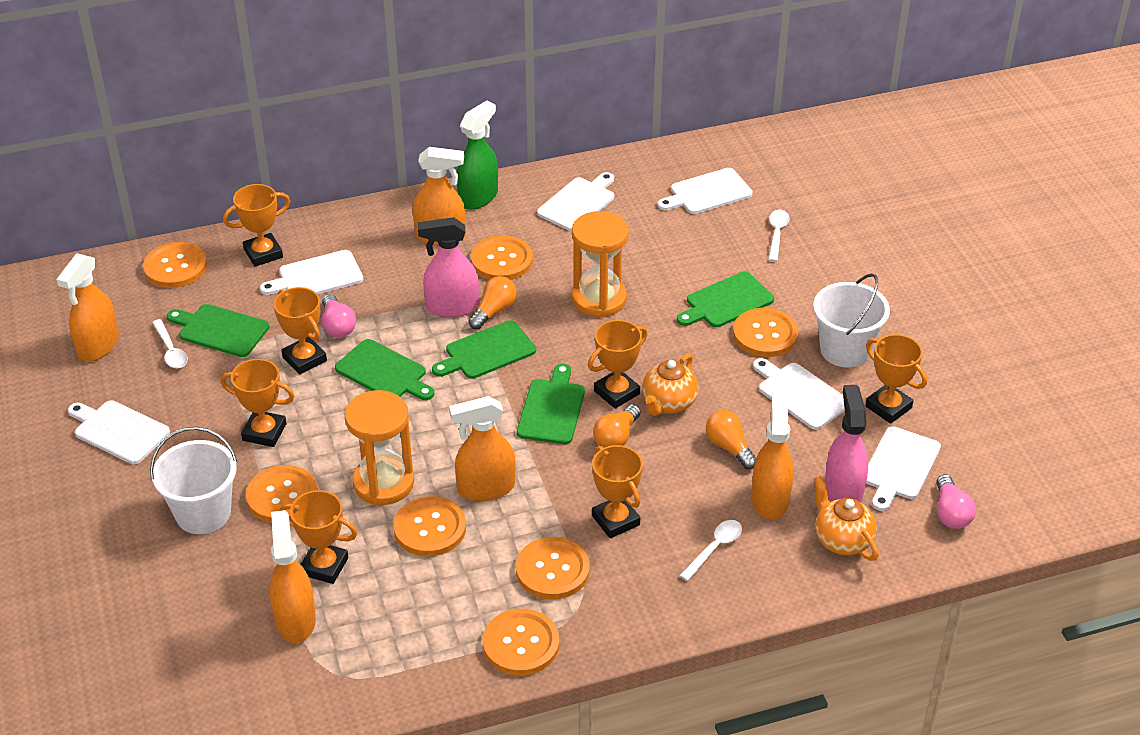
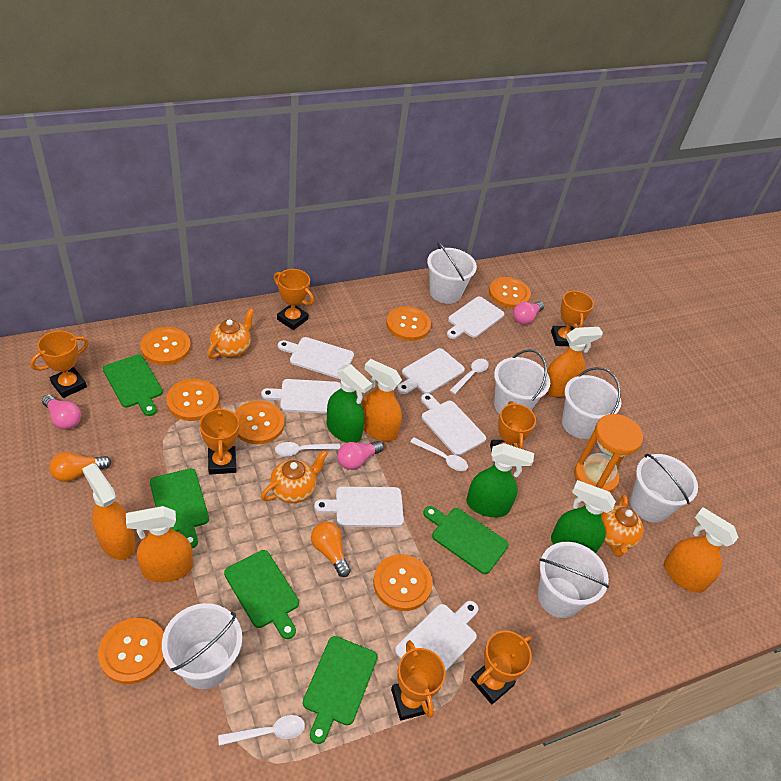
green spray bottle: [457,101,498,210] = 1 -> [327,364,372,443] [466,443,534,518] [551,480,616,553] = 3
orange hourglass: [344,390,414,505] [572,211,629,317] = 2 -> [574,414,643,493] = 1
orange light bulb: [469,276,517,330] [593,404,641,448] [706,410,756,470] = 3 -> [50,452,111,482] [311,522,351,577] = 2
orange teapot: [642,353,699,416] [814,476,879,561] = 2 -> [207,308,254,359] [261,450,328,503] [601,495,644,557] = 3
pink light bulb: [322,294,356,338] [936,474,976,529] = 2 -> [42,395,81,429] [337,441,384,470] [513,301,544,325] = 3
pink spray bottle: [418,217,479,317] [825,385,868,503] = 2 -> none = 0
white bucket: [150,427,237,534] [813,273,890,368] = 2 -> [162,603,242,689] [427,242,477,304] [494,349,550,414] [538,542,609,618] [562,367,621,439] [630,454,698,523] = 6
white cutting board: [68,400,170,464] [260,250,363,295] [537,172,614,231] [658,168,753,214] [753,358,845,430] [866,426,941,511] = 6 -> [261,379,341,414] [278,337,354,379] [314,487,404,527] [395,601,478,671] [397,348,465,394] [421,393,486,456] [447,297,504,339] = 7
white spoon: [152,319,188,369] [679,520,742,581] [768,210,790,262] = 3 -> [218,715,305,746] [275,442,340,456] [410,437,468,471] [450,359,489,394] = 4

